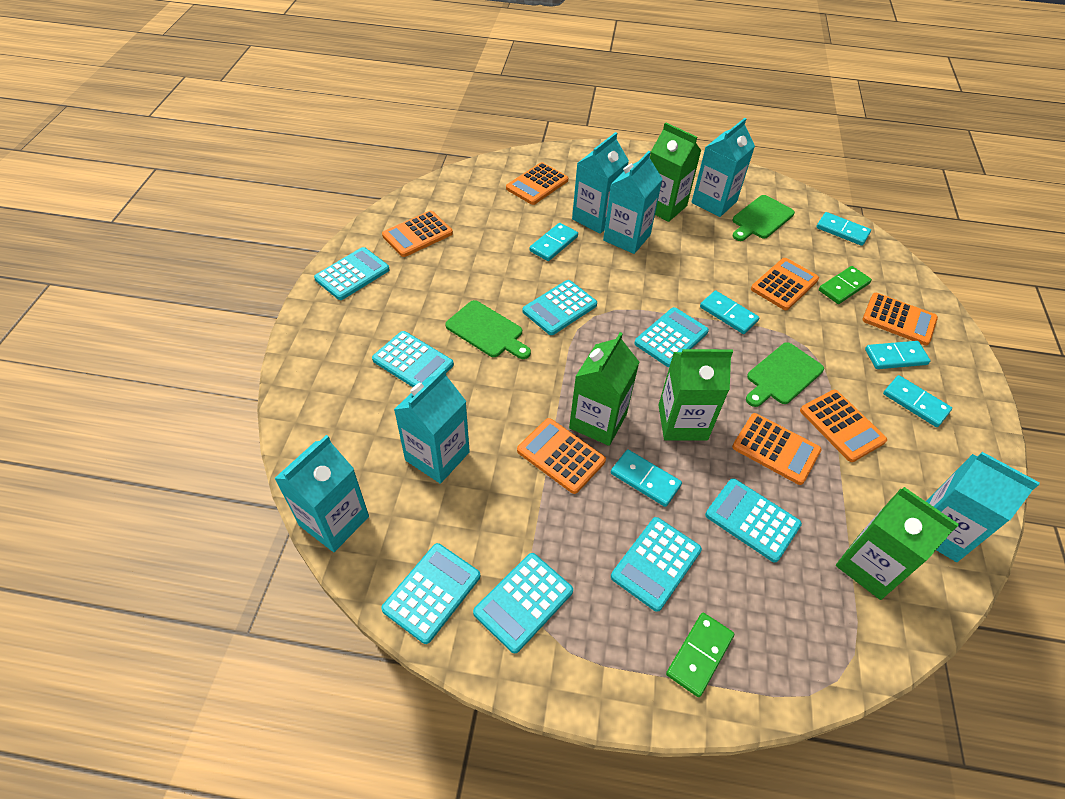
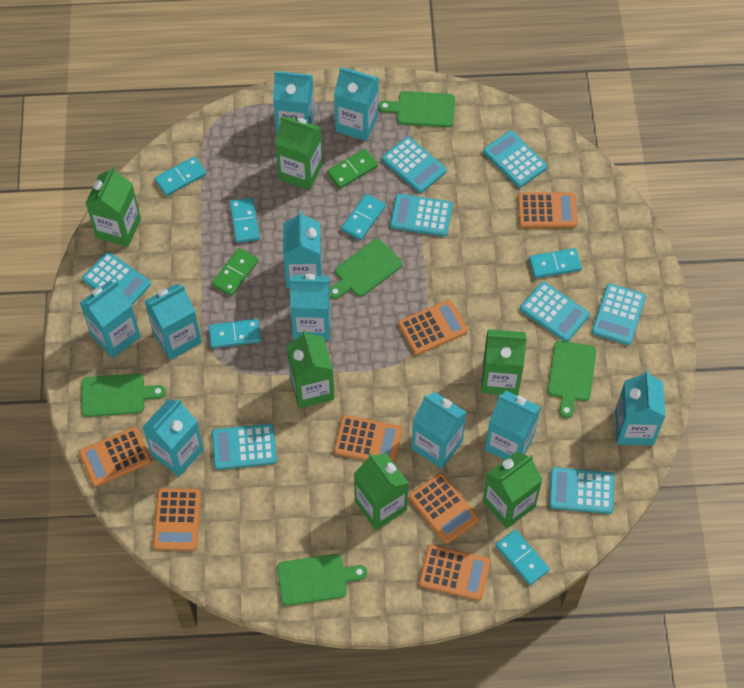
green carton: [569,332,639,446] [650,122,702,222] [658,349,733,440] [836,487,959,600] = 4 -> [85,166,141,247] [275,116,323,190] [287,330,334,408] [354,453,409,530] [481,329,527,396] [483,451,543,528] = 6
green cutting board: [445,300,531,359] [733,195,795,241] [746,342,824,407] = 3 -> [81,373,166,417] [277,554,367,606] [330,239,402,299] [379,91,455,127] [548,341,596,418] = 5
turquoise carton: [274,435,369,552] [394,368,470,484] [572,132,629,234] [603,151,662,254] [691,118,755,217] [926,452,1040,562] = 6 -> [80,281,141,358] [143,399,204,477] [144,284,202,360] [273,71,315,135] [283,211,322,288] [290,274,331,341] [334,67,378,141] [411,392,467,469] [485,391,541,460] [615,370,666,445] = 10

